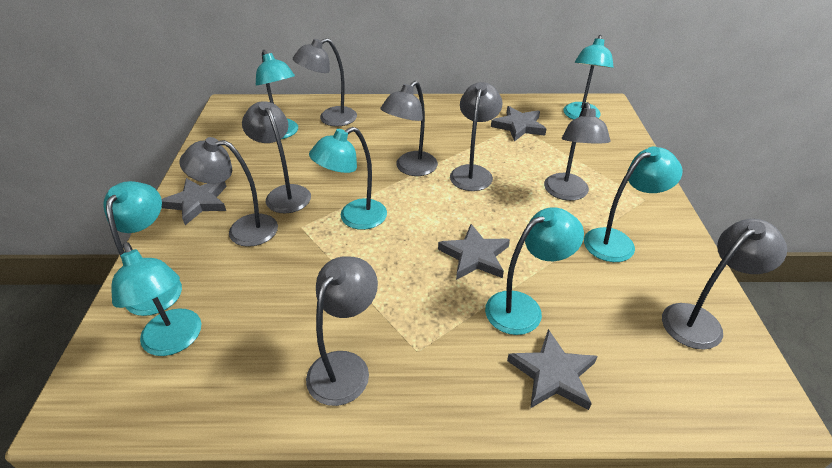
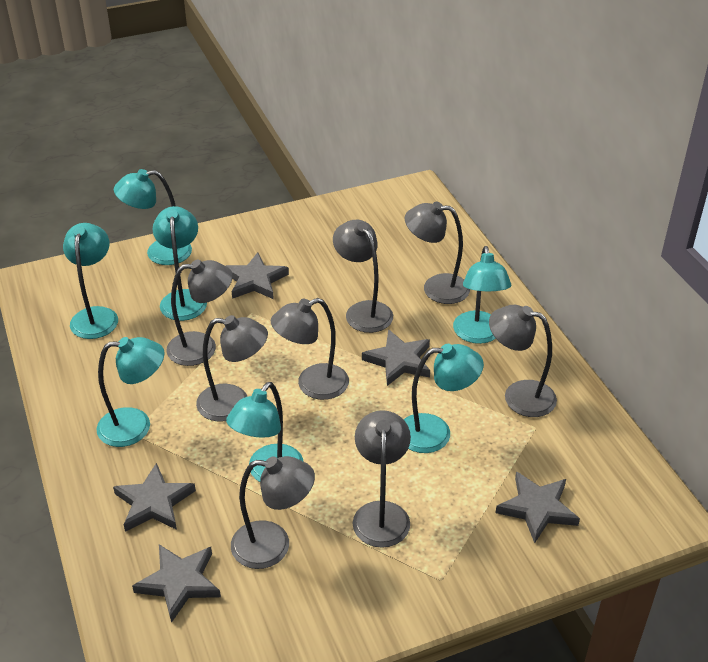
grey star: [161,178,226,225] [438,224,510,280] [491,106,546,142] [507,329,598,410] = 4 -> [113,463,196,532] [132,544,221,623] [226,252,289,299] [362,329,430,386] [496,471,580,543] = 5

